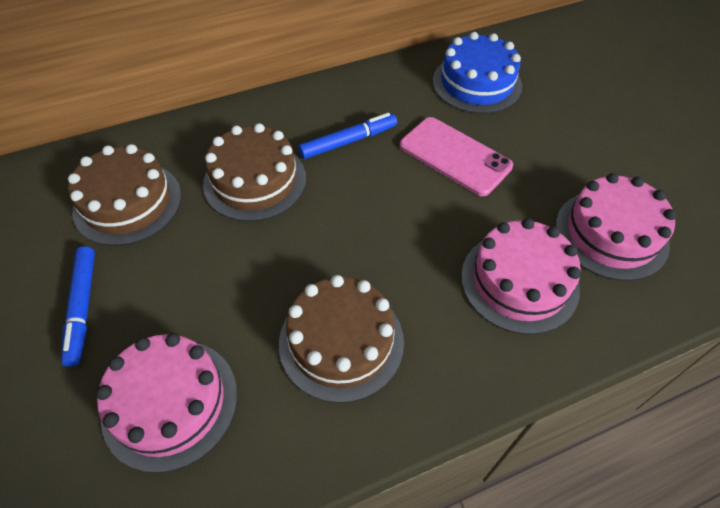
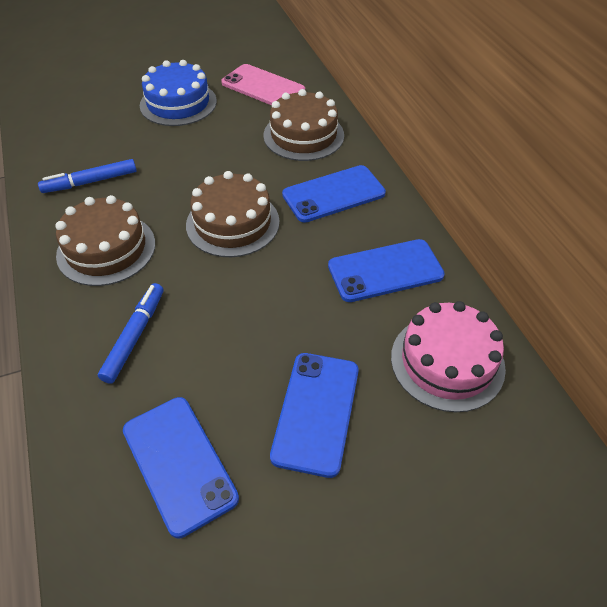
blue phone: none = 0 -> [123,397,239,538] [270,353,359,478] [282,165,386,223] [328,239,445,302] = 4
pink cake: [96,333,237,473] [461,218,581,335] [556,173,677,281] = 3 -> [391,301,506,413] = 1

